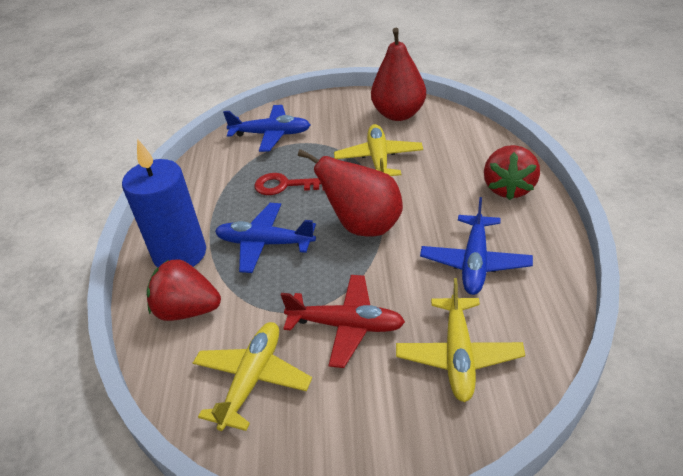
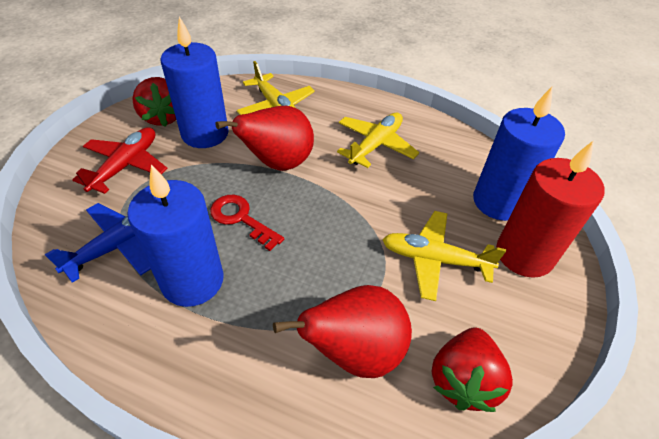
blue candle: [122,139,206,268] = 1 -> [127,164,224,307] [160,16,229,148] [473,86,565,221] = 3
blue plane: [215,203,316,273] [223,105,310,152] [420,197,533,295] = 3 -> [44,203,151,283] = 1
red candle: none = 0 -> [496,140,605,278] = 1

